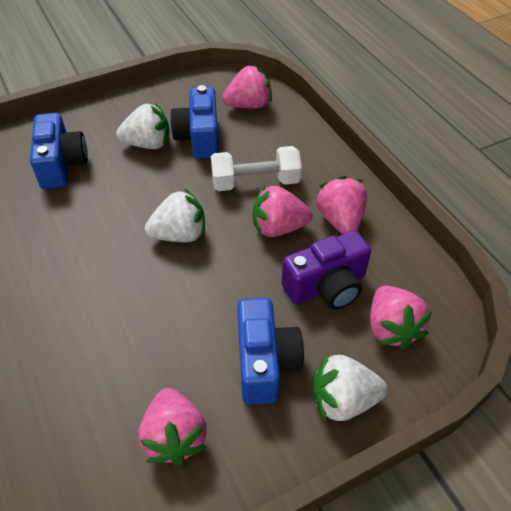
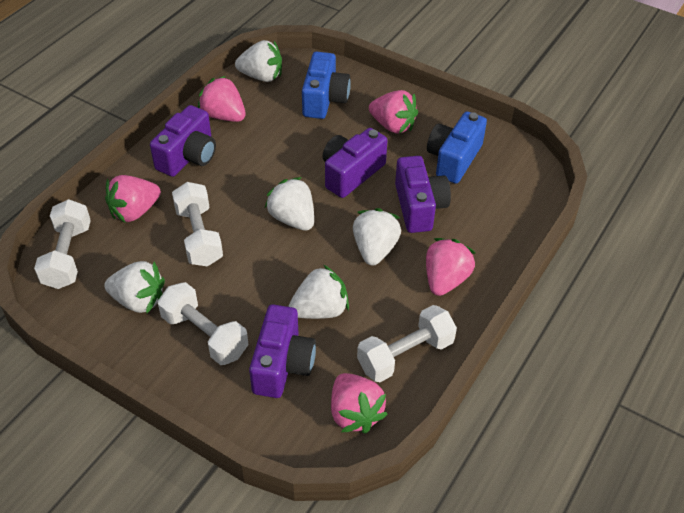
blue camera: [30,113,88,189] [170,85,219,159] [237,298,304,405] = 3 -> [302,52,351,119] [427,112,487,184] = 2
purple camera: [282,230,371,310] = 1 -> [150,105,216,177] [249,304,316,398] [323,128,388,198] [395,156,451,233] = 4
white dumbbell: [211,146,302,191] = 1 -> [34,199,91,289] [158,282,249,365] [172,182,223,267] [357,305,457,382] = 4
white strawberry: [116,103,170,149] [145,189,205,242] [313,353,388,422] = 3 -> [104,261,165,314] [235,40,282,82] [265,177,314,231] [288,265,349,319] [353,208,401,266] = 5

